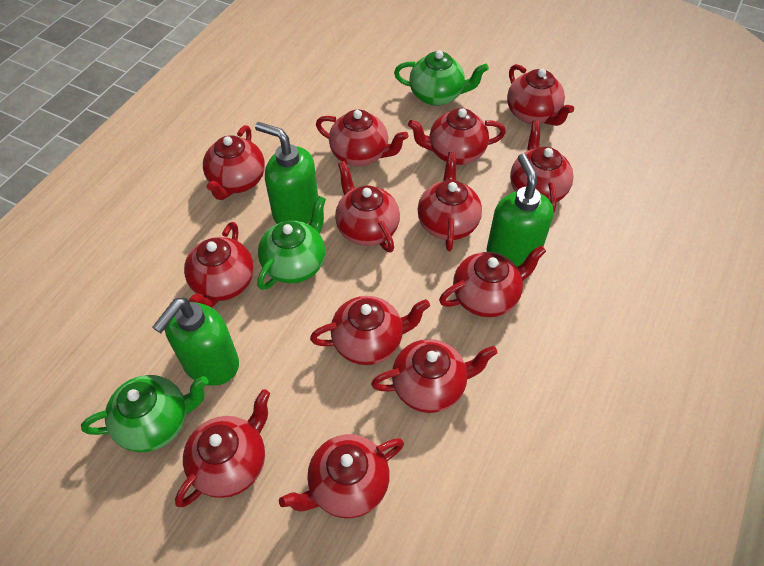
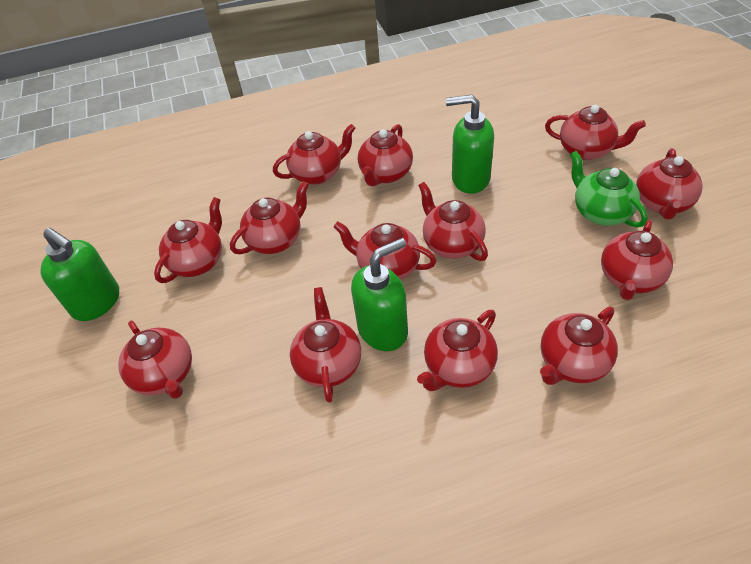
green teapot: [81,375,209,452] [257,196,326,290] [394,50,489,106] = 3 -> [570,151,648,227] = 1

